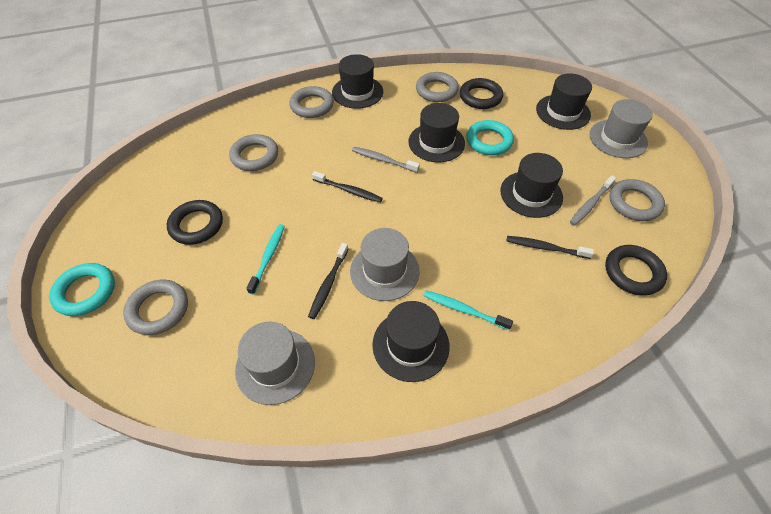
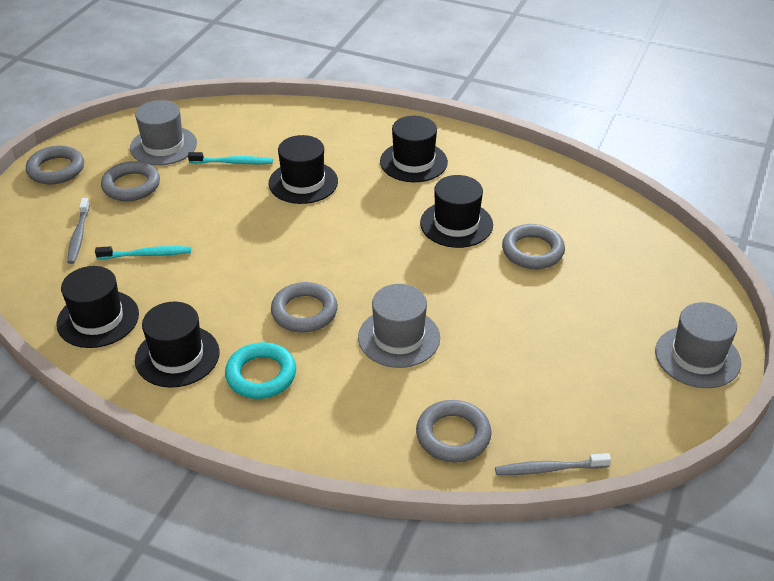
black ring: [167,200,223,245] [460,78,503,109] [605,245,667,296] = 3 -> none = 0
black toothbrush: [308,243,348,319] [312,171,383,202] [507,236,594,259] = 3 -> none = 0
turquoise ring: [49,263,115,316] [466,120,514,155] = 2 -> [225,342,296,399] = 1

